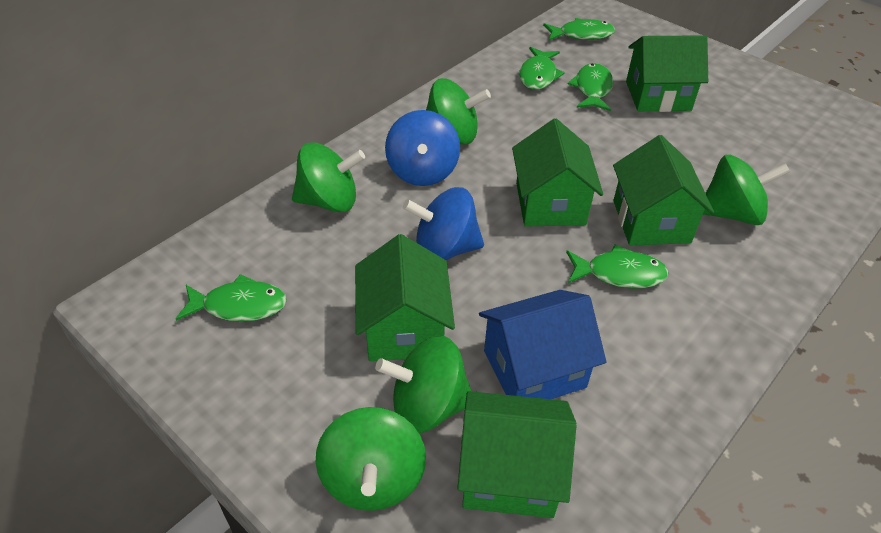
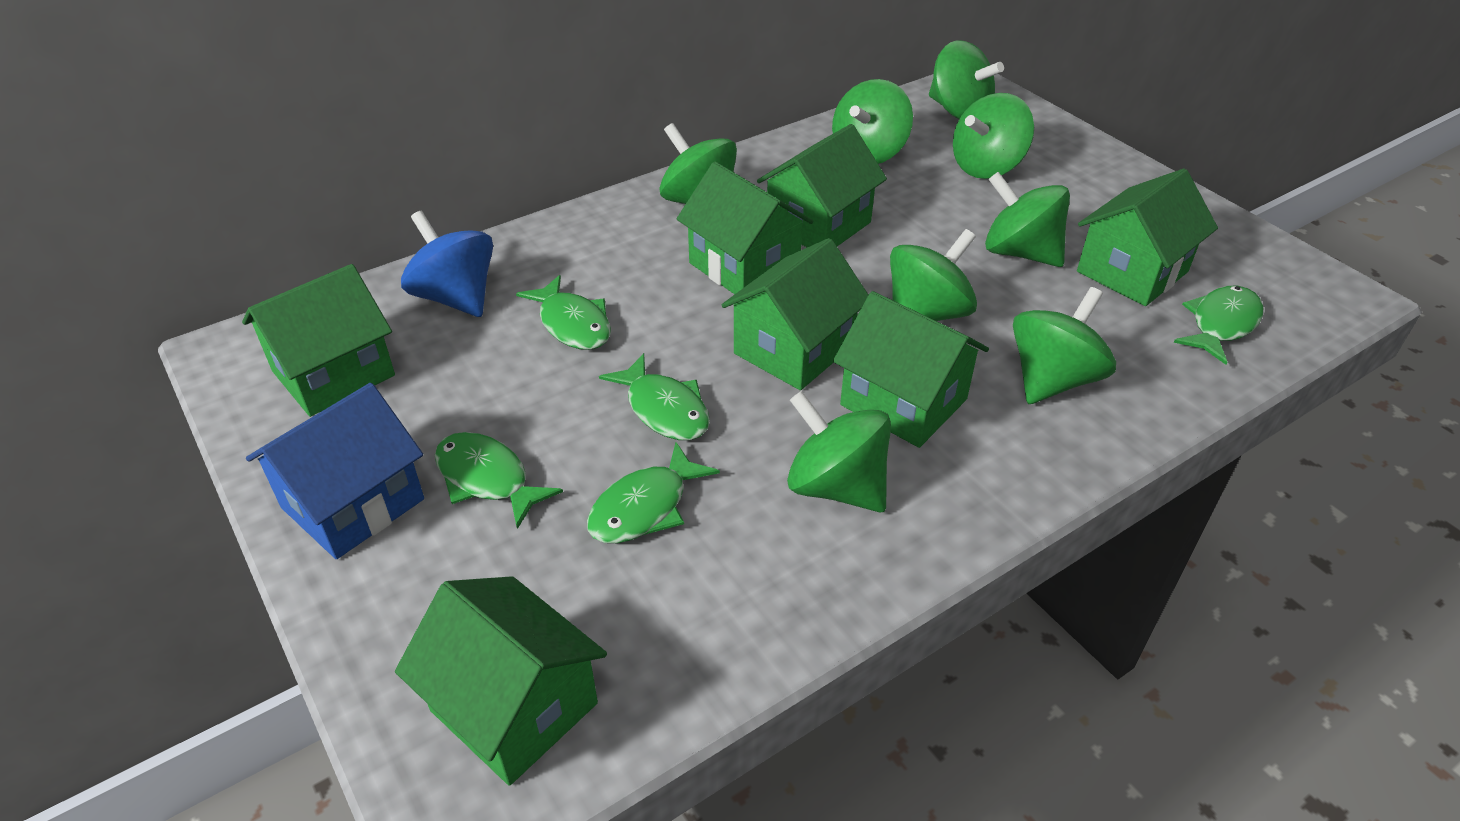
blue spinning top: [385,110,460,186] [403,187,484,260] = 2 -> [401,211,493,317] = 1
green house: [355,234,455,361] [457,391,576,518] [512,118,603,227] [613,135,714,246] [626,35,708,112] = 5 -> [242,264,395,417] [395,576,607,786] [677,162,813,294] [722,238,868,390] [757,124,887,247] [833,291,989,448] [1077,169,1218,306] = 7
green spinning top: [292,142,365,212] [316,407,426,511] [375,336,472,433] [426,78,491,145] [703,155,790,225] = 5 -> [659,123,737,204] [787,391,891,513] [832,79,913,164] [890,229,977,321] [929,40,1004,119] [953,93,1034,179] [985,172,1070,267] [1013,287,1116,404] = 8

